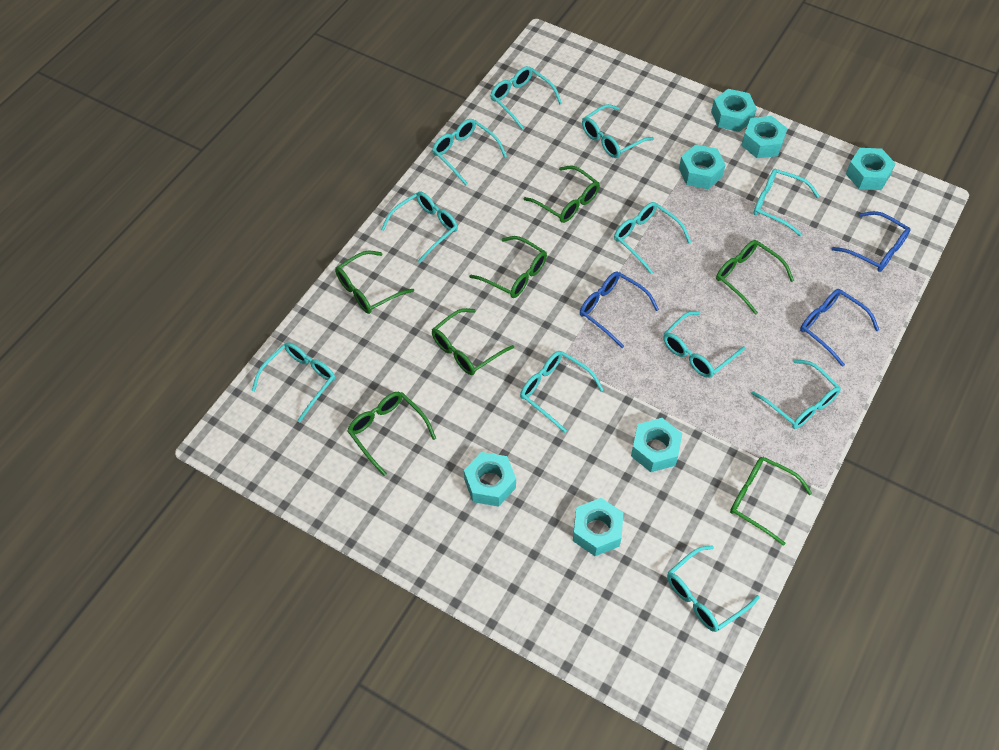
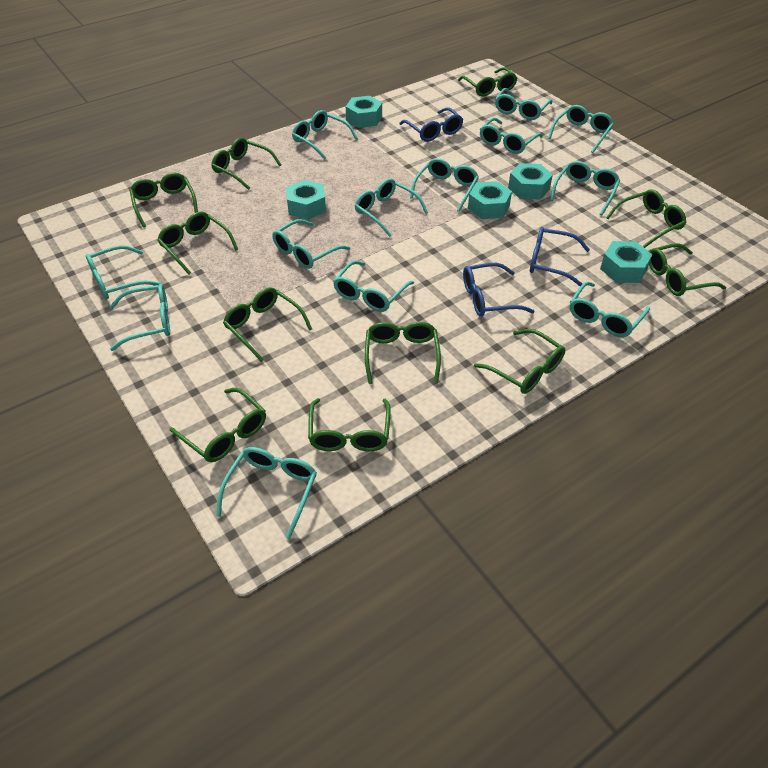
green glasses: [335,250,414,314] [347,392,436,476] [432,308,514,375] [469,236,547,298] [524,165,600,223] [716,240,794,315] [730,457,812,546] = 7 -> [130,173,198,227] [157,212,238,275] [170,388,266,462] [211,138,281,190] [223,287,312,362] [308,398,391,451] [365,322,441,384] [458,67,517,96] [474,329,565,394] [606,189,686,248] [649,243,726,296] = 11
turquoise glasses: [252,342,335,422] [381,192,458,263] [432,119,507,185] [490,66,562,130] [520,351,604,433] [582,104,654,158] [614,202,691,274] [663,311,745,378] [667,545,760,632] [751,359,841,429] [754,169,820,236] = 11 -> [86,245,161,299] [109,284,170,351] [216,447,317,539] [272,219,350,269] [292,110,358,159] [333,260,414,312] [355,179,428,237] [410,158,479,212] [480,118,543,154] [495,88,552,120] [548,105,614,153] [550,161,620,215] [569,281,650,337] = 13
turquoise nut: [464,452,516,507] [573,498,623,556] [631,418,682,472] [679,144,726,189] [711,89,757,132] [741,116,787,158] [846,148,896,190] = 7 -> [286,180,326,220] [346,96,382,128] [468,181,512,219] [508,163,553,200] [600,241,652,283] = 5

